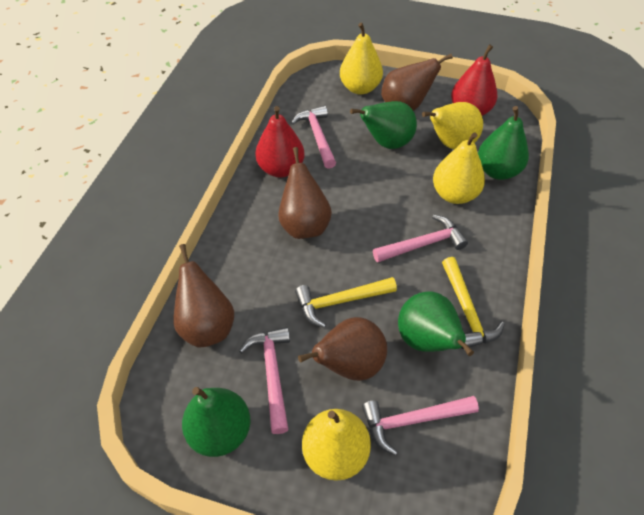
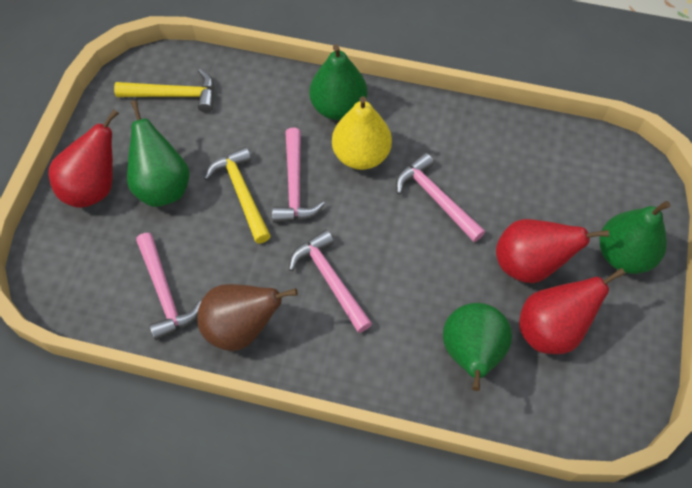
brown pear: [174,244,234,348] [278,147,332,239] [298,317,387,381] [381,54,453,111] = 4 -> [197,284,298,351] = 1
red pear: [255,106,304,178] [451,44,497,116] = 2 -> [49,109,119,208] [496,219,609,283] [519,268,625,354] = 3
yellow pear: [302,409,371,481] [340,22,383,95] [422,102,483,149] [433,132,485,204] = 4 -> [332,96,392,170] = 1

